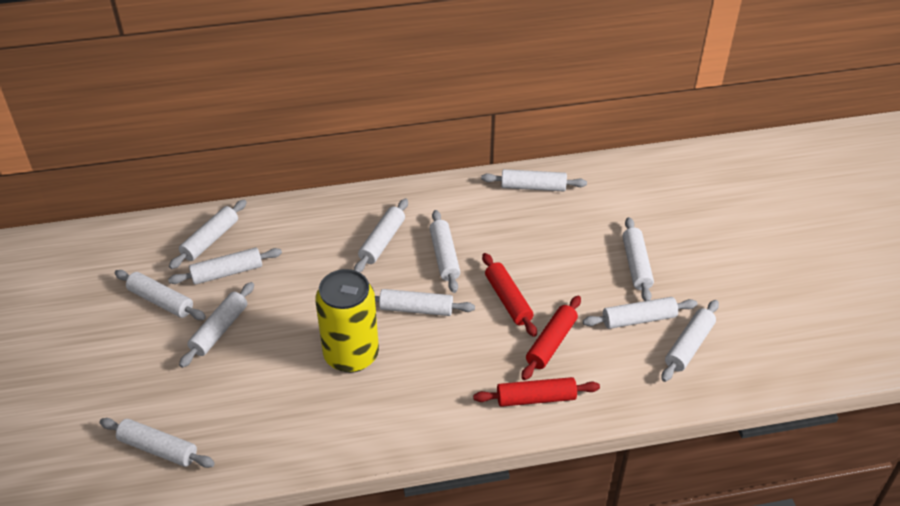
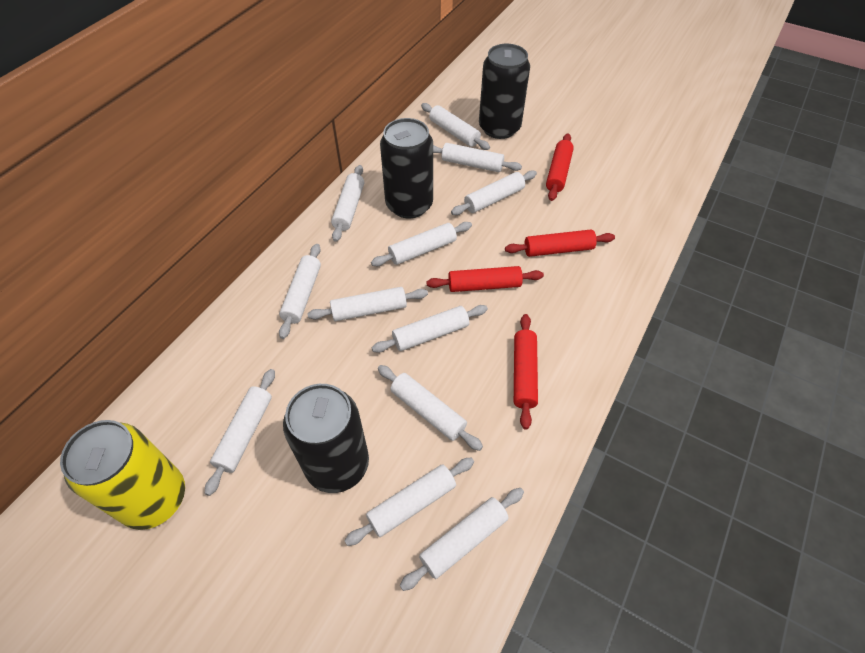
black can: none = 0 -> [283,384,369,493] [380,118,433,218] [479,44,530,139] = 3
red rolling pin: [473,377,600,407] [482,253,537,337] [521,296,581,380] = 3 -> [426,266,544,292] [505,229,615,257] [514,314,538,430] [546,133,574,201] = 4

